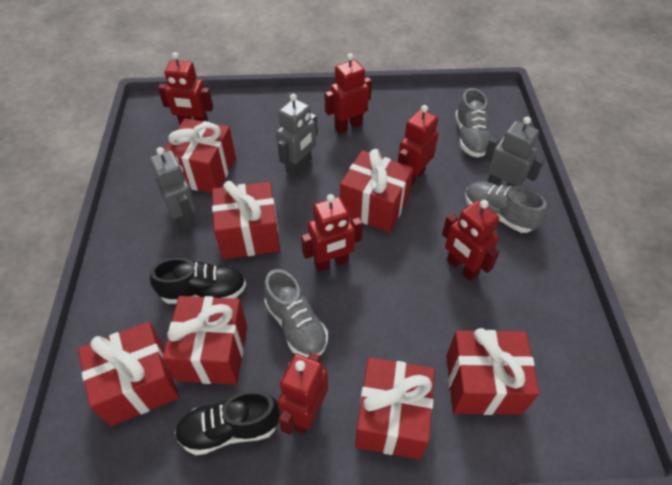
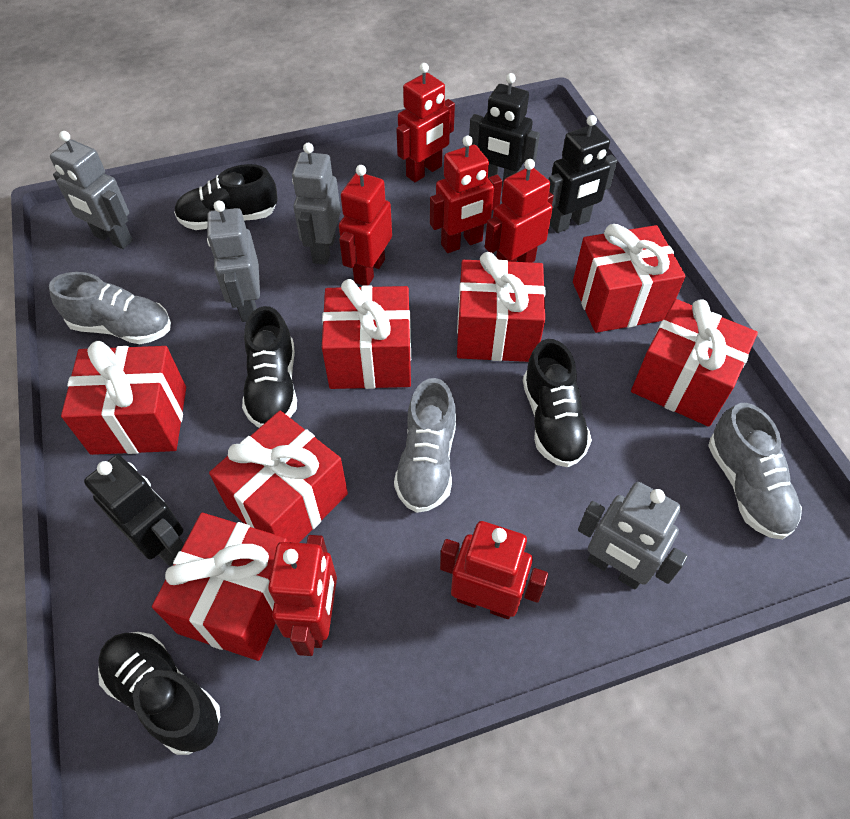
black robot: none = 0 -> [84,455,184,566] [469,73,540,187] [549,115,617,233] = 3
black shoe: [150,258,246,304] [175,390,280,455] = 2 -> [98,632,221,755] [174,164,278,230] [242,306,297,428] [523,339,592,467] = 4
grey robot: [149,147,196,231] [276,94,318,177] [484,117,545,186] = 3 -> [50,131,133,249] [207,201,260,322] [292,143,341,265] [578,482,688,589] = 4

